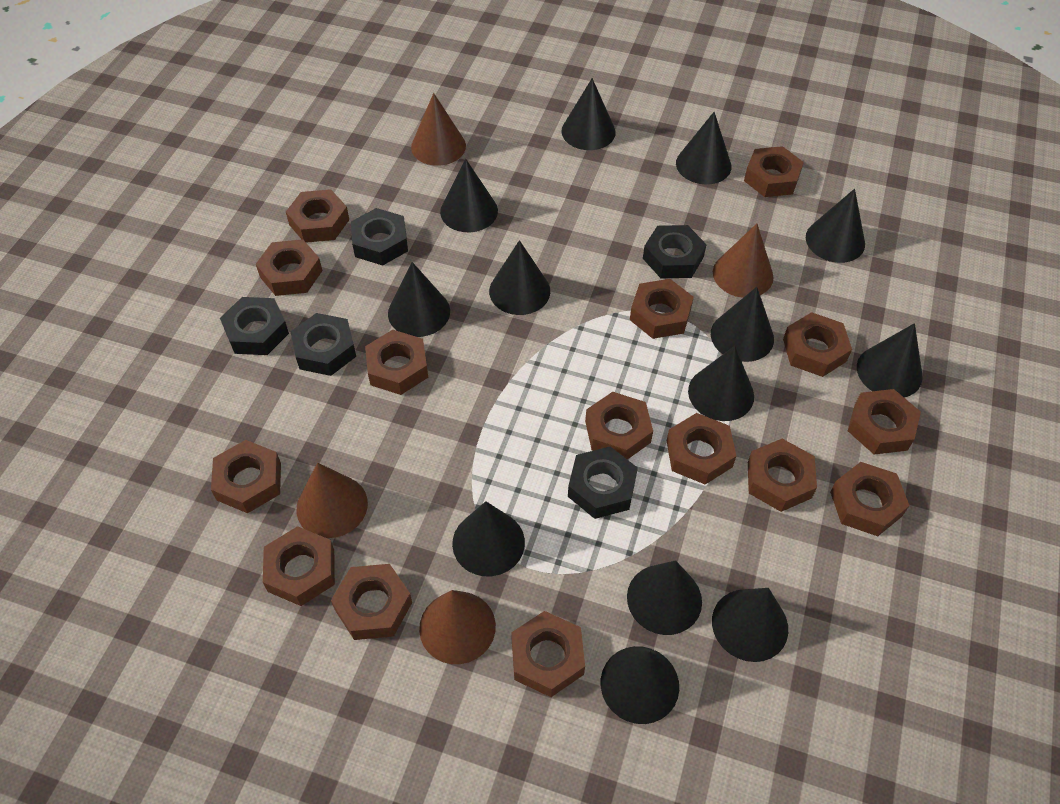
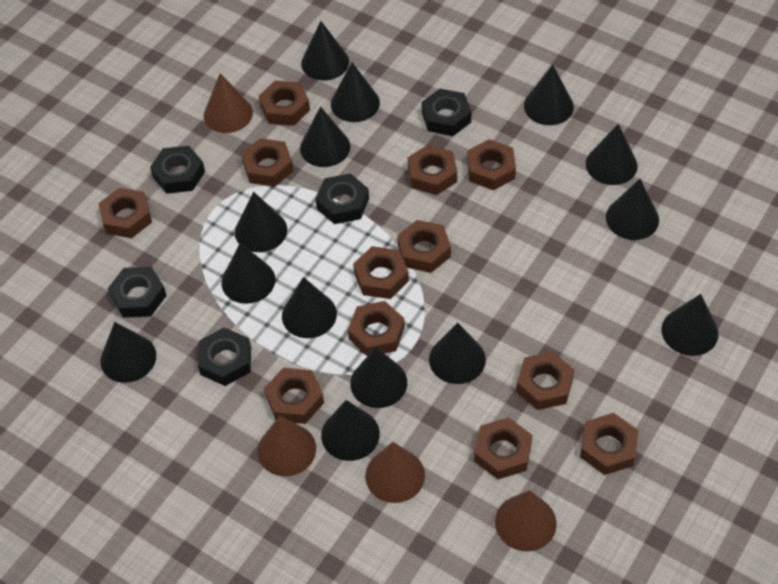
black cone: [388,262,450,337] [440,159,498,232] [452,501,525,576] [489,240,550,315] [561,78,616,150] [601,646,679,724] [627,560,702,635] [676,112,732,184] [688,346,754,421] [711,287,774,362] [712,588,788,662] [806,189,865,263] [857,323,923,398] = 13 -> [100,322,156,383] [222,243,275,304] [235,192,287,252] [282,277,337,338] [300,107,350,167] [301,21,349,81] [321,400,380,461] [331,62,380,122] [350,347,407,408] [429,323,486,384] [524,65,574,125] [586,124,637,185] [606,179,659,240] [661,294,718,356] = 14
brown nut: [211,440,281,513] [256,239,322,296] [263,526,335,606] [286,189,349,243] [331,564,412,640] [365,330,428,395] [511,611,585,697] [585,392,653,460] [630,279,694,339] [667,413,736,485] [744,146,804,197] [748,439,817,512] [783,312,852,377] [830,462,910,536] [848,389,921,455] = 15 -> [98,188,152,238] [241,138,293,187] [259,81,310,126] [264,368,324,424] [348,301,405,356] [353,246,409,299] [397,220,451,273] [408,144,457,195] [467,139,516,190] [474,417,532,479] [516,352,574,410] [580,413,639,475] = 12

